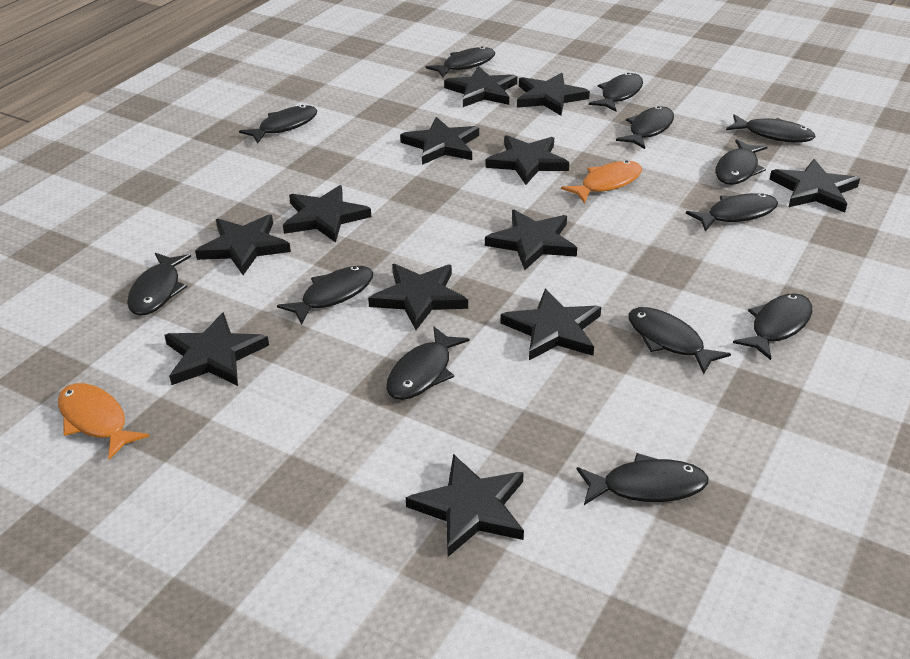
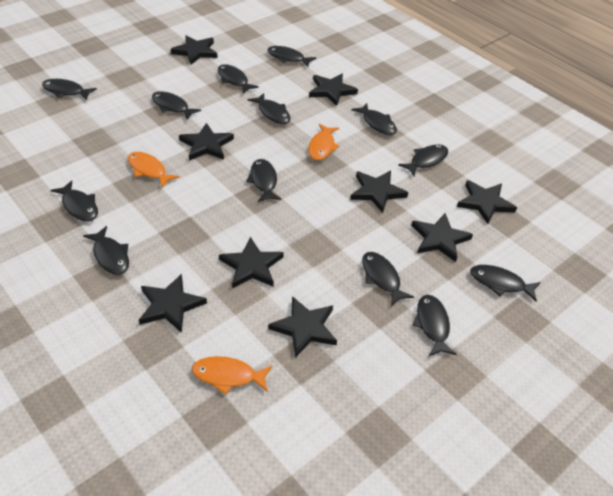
black star: [164,312,269,386] [195,215,291,275] [283,185,371,243] [368,264,468,330] [400,117,479,165] [406,454,524,557] [444,66,517,107] [485,135,569,185] [485,210,577,270] [501,289,601,360] [517,73,590,116] [770,159,860,213] = 12 -> [139,274,207,333] [171,35,218,65] [179,123,234,161] [219,237,284,289] [268,296,337,358] [309,74,358,106] [350,170,408,213] [411,213,473,262] [457,180,517,224] = 9
orange fish: [58,383,150,460] [561,160,642,203] = 2 -> [128,152,179,188] [192,356,272,395] [308,124,340,160] = 3

